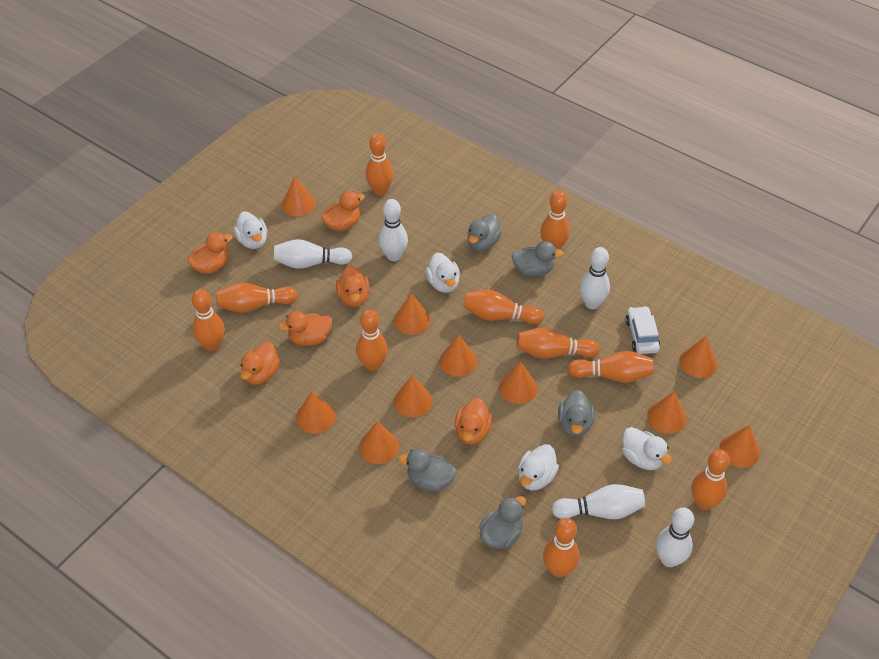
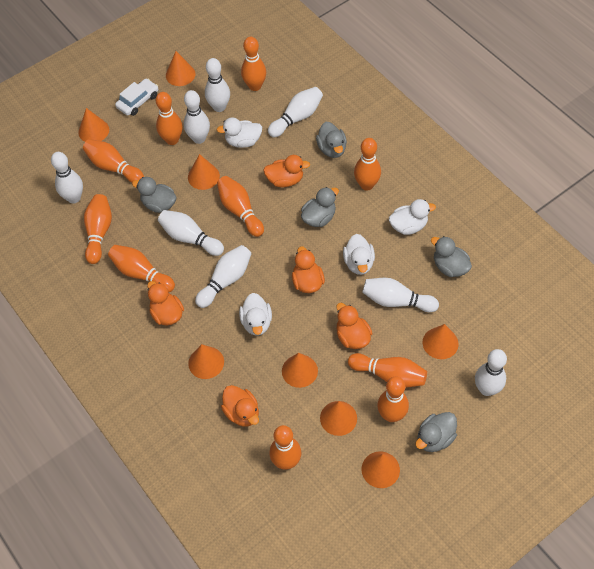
orange cone: [282,177,316,217] [296,391,335,434] [359,422,399,464] [394,293,431,335] [394,375,433,418] [439,335,477,377] [499,362,538,404] [647,391,687,434] [679,336,718,378] [719,425,760,468] = 10 -> [78,108,109,142] [166,51,195,86] [188,154,220,190] [188,344,224,379] [282,353,318,388] [320,401,357,436] [362,452,400,488] [423,324,459,359] = 8
orange duck: [187,232,233,274] [240,342,280,385] [278,311,332,346] [321,191,365,231] [336,266,370,307] [455,398,492,445] = 6 -> [147,281,184,325] [221,385,259,427] [263,155,310,188] [292,246,325,293] [336,303,372,349] = 5
white bowling pin: [274,239,352,269] [379,199,408,261] [552,484,645,519] [579,247,610,309] [656,508,694,567] = 5 -> [51,152,83,204] [158,210,224,256] [184,90,210,144] [195,245,252,308] [205,58,230,112] [268,87,323,137] [362,278,439,312] [475,349,507,396] = 8

